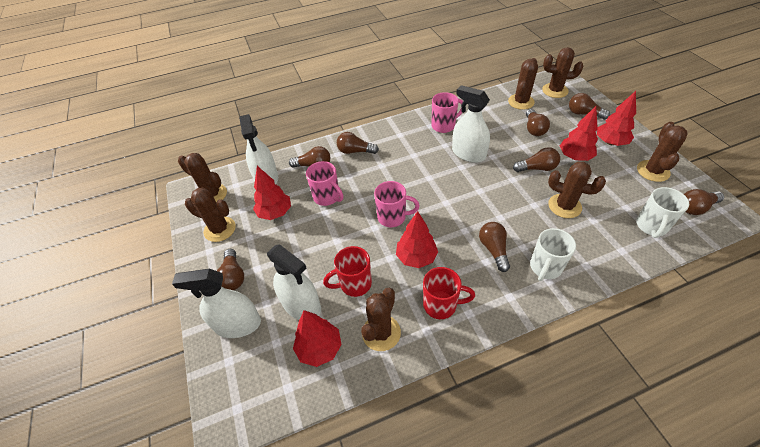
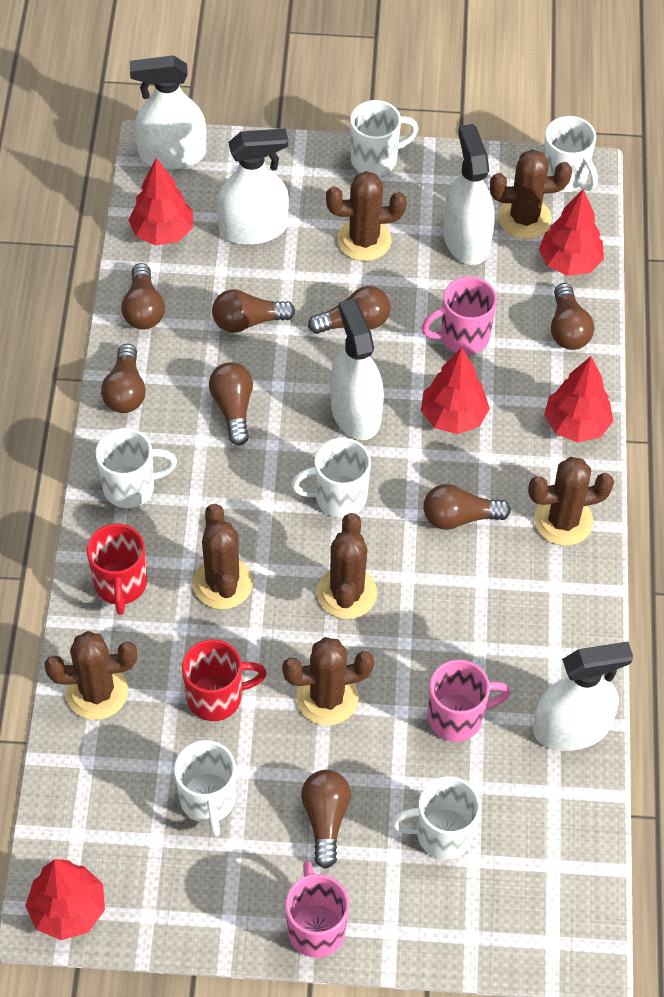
white mug: [530,228,576,281] [636,187,689,238] = 2 -> [96,428,177,508] [174,740,236,837] [291,438,371,518] [350,100,418,176] [391,776,481,859] [543,116,598,192] = 6
white spray bottle: [172,269,261,338] [239,114,278,184] [267,244,321,320] [452,85,490,163] = 4 -> [130,55,207,169] [217,128,289,245] [330,299,384,440] [444,124,495,265] [533,641,633,751] = 5

